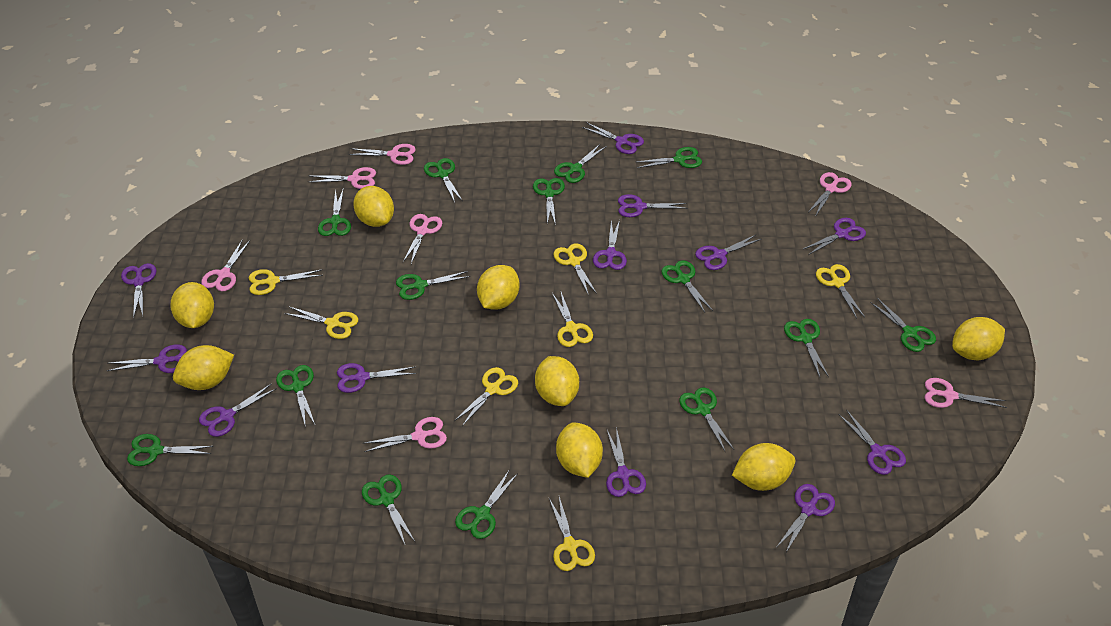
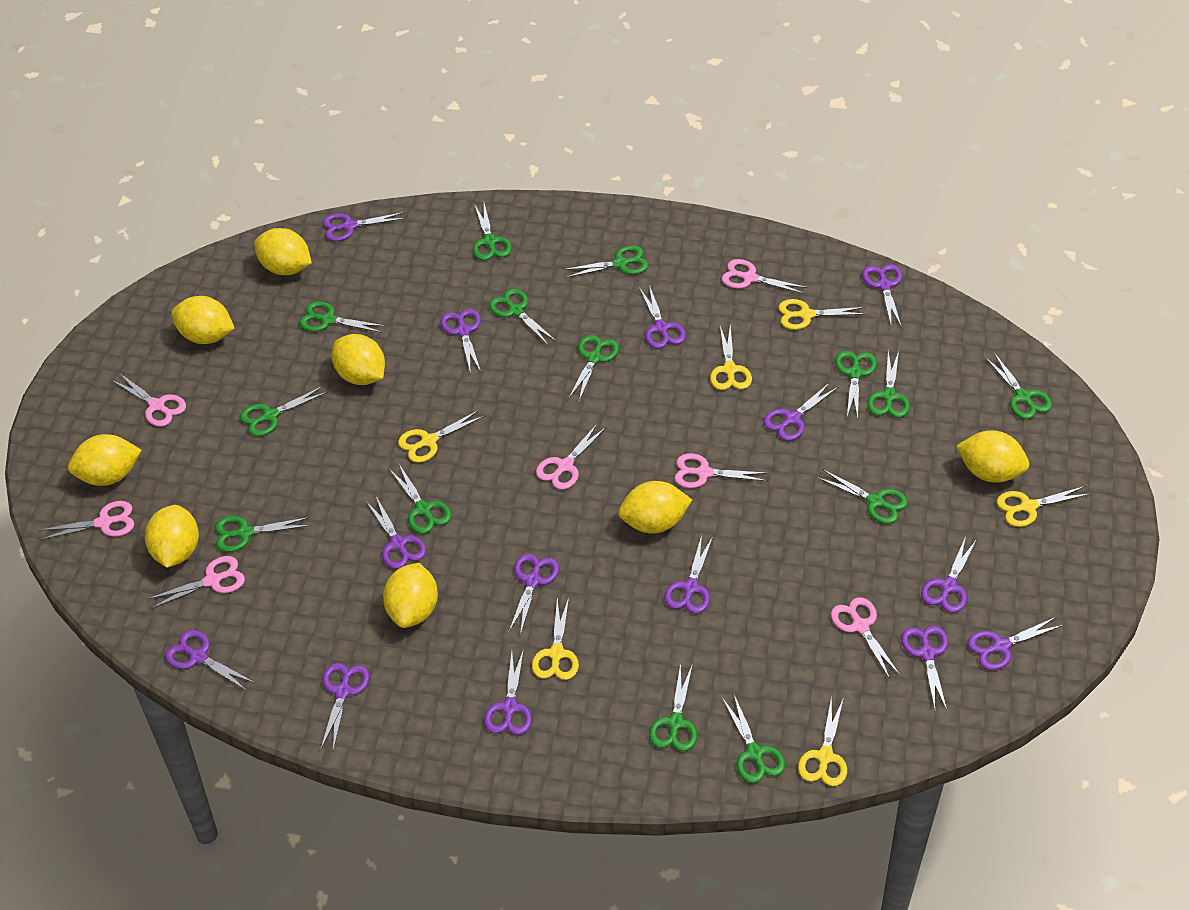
purple scissors: [107,344,187,373] [121,263,156,318] [199,384,277,437] [337,363,416,393] [582,122,644,154] [593,220,627,270] [606,427,646,497] [618,194,687,217] [695,234,761,270] [776,484,835,552] [803,218,866,255] [838,410,906,475] = 12 -> [165,630,255,691] [321,663,370,750] [323,212,406,241] [366,496,426,569] [440,309,481,374] [484,649,532,735] [509,553,559,635] [639,285,686,349] [664,535,713,614] [763,382,838,441] [862,264,902,326] [901,626,948,710] [921,536,977,613] [968,617,1063,670] = 14
yellow scissors: [249,269,323,295] [284,306,358,339] [454,367,518,426] [549,497,595,571] [552,292,593,347] [553,243,597,296] [816,264,865,318] = 7 -> [398,410,485,463] [532,598,579,680] [710,324,752,390] [778,299,866,330] [798,695,847,786] [997,486,1090,527] = 6

